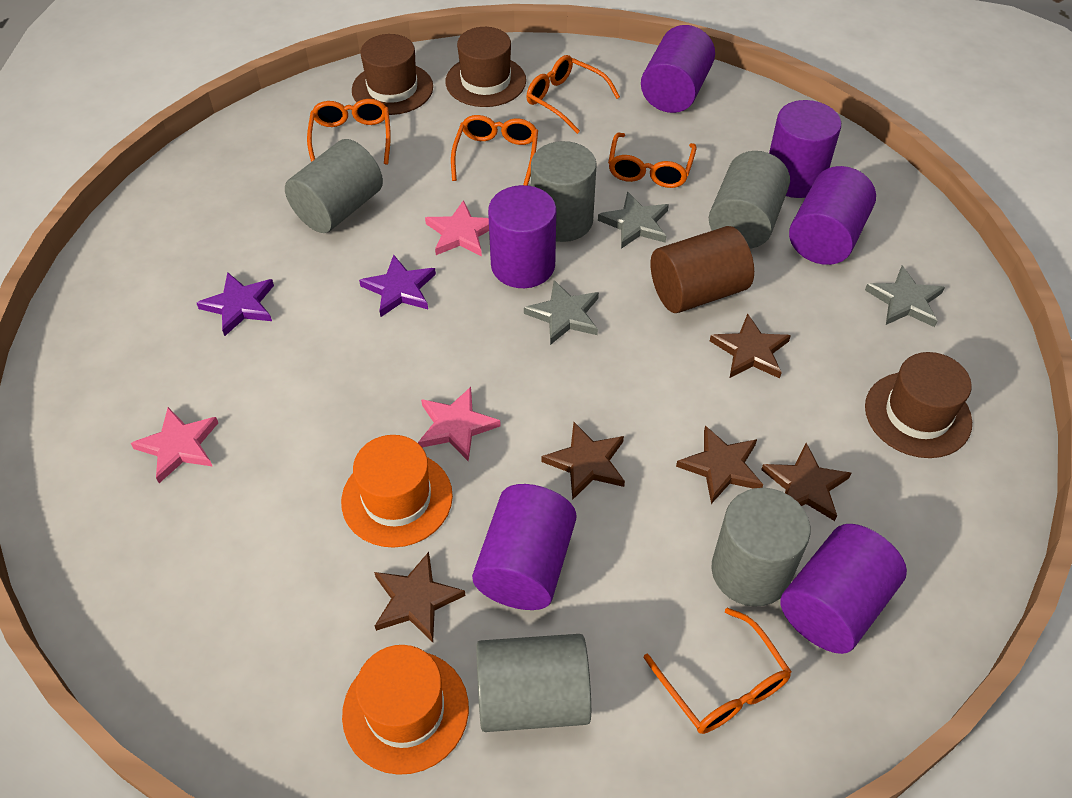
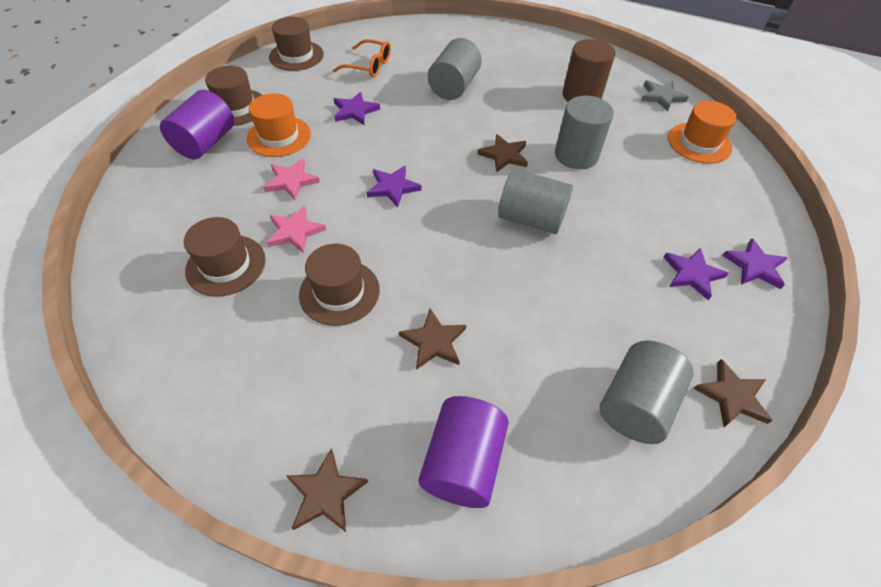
brown hat: [352,34,433,115] [445,27,526,107] [865,352,972,458] = 3 -> [184,217,266,297] [205,66,262,126] [269,17,324,71] [299,244,380,326] = 4
brown star: [374,552,465,642] [542,422,625,500] [676,425,763,504] [710,313,791,378] [761,443,851,521] = 5 -> [286,448,368,532] [399,309,466,370] [478,134,528,172] [694,359,773,427] = 4
grey cylinder: [285,139,383,233] [476,634,591,732] [531,141,597,242] [709,151,790,249] [711,488,810,607] = 5 -> [428,38,482,100] [498,169,573,234] [555,96,614,169] [599,340,694,444] = 4
grey star: [524,280,599,345] [598,192,669,249] [865,266,945,327] = 3 -> [641,80,689,111] = 1
orange glasses: [307,99,391,165] [451,115,538,186] [526,55,620,134] [608,132,696,188] [644,608,791,734] = 5 -> [333,39,391,77] = 1
pink star: [131,407,218,483] [418,387,501,462] [425,200,489,256] = 3 -> [263,159,320,200] [266,206,326,254] = 2
purple cylinder: [472,484,577,610] [488,185,556,288] [641,25,715,113] [769,100,841,198] [780,524,907,654] [789,166,876,265] = 6 -> [160,90,234,159] [418,396,509,508] = 2
purple star: [197,272,274,336] [359,255,436,317] = 2 -> [334,92,380,125] [367,165,422,208] [663,248,729,300] [722,238,787,289] = 4

